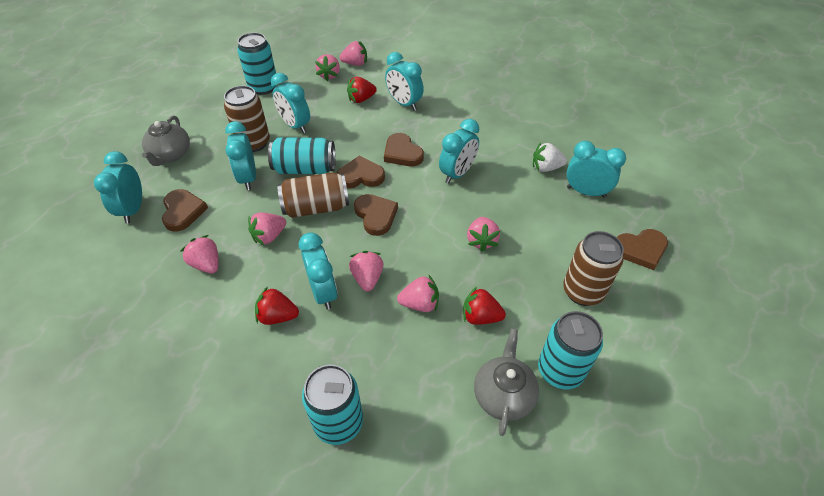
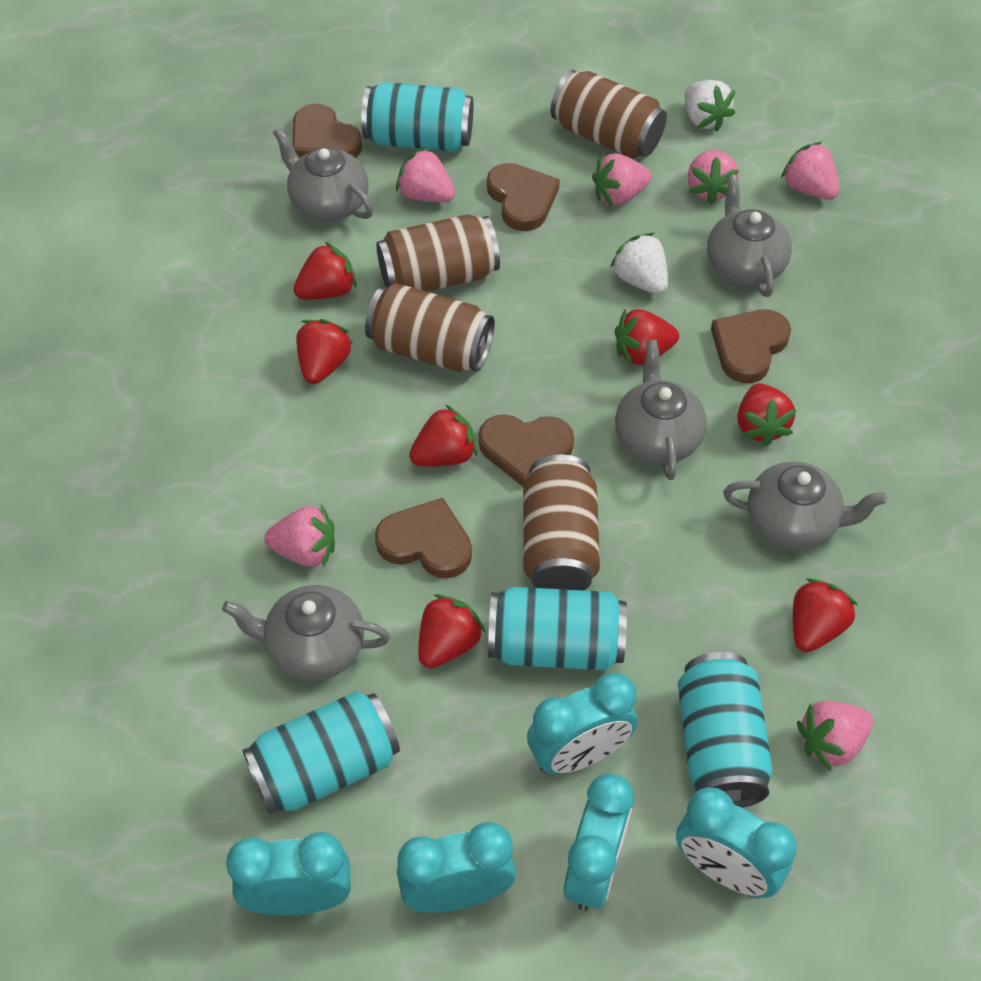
brown can: [224,86,270,152] [277,172,349,218] [563,231,624,306] = 3 -> [365,283,495,372] [376,214,500,292] [523,454,600,590] [550,70,667,158] = 4
grey teapot: [142,116,190,166] [474,328,539,436] = 2 -> [222,585,390,681] [273,127,373,221] [615,340,707,480] [707,174,792,297] [723,461,887,550] = 5
pink strawberry: [181,235,218,274] [248,212,286,245] [315,54,340,81] [339,41,367,66] [349,251,384,291] [397,274,439,312] [467,217,500,252] = 7 -> [264,505,335,567] [396,147,455,202] [592,153,652,206] [688,150,739,205] [781,142,839,200] [797,701,873,771] = 6
red strawberry: [255,286,299,325] [347,77,377,103] [463,286,506,325] = 3 -> [293,241,357,300] [296,319,353,384] [409,404,478,467] [418,594,486,668] [615,309,679,366] [737,383,797,447] [793,578,858,652] = 7
turquoise clock: [94,151,142,223] [225,121,256,190] [271,73,310,133] [299,232,337,310] [385,52,424,110] [439,119,479,184] [566,141,626,198] = 7 -> [226,832,351,916] [397,822,516,913] [527,673,637,774] [564,773,634,911] [676,787,797,898] = 5
white strawberry: [533,142,567,172] = 1 -> [610,233,668,294] [685,80,735,132] = 2

